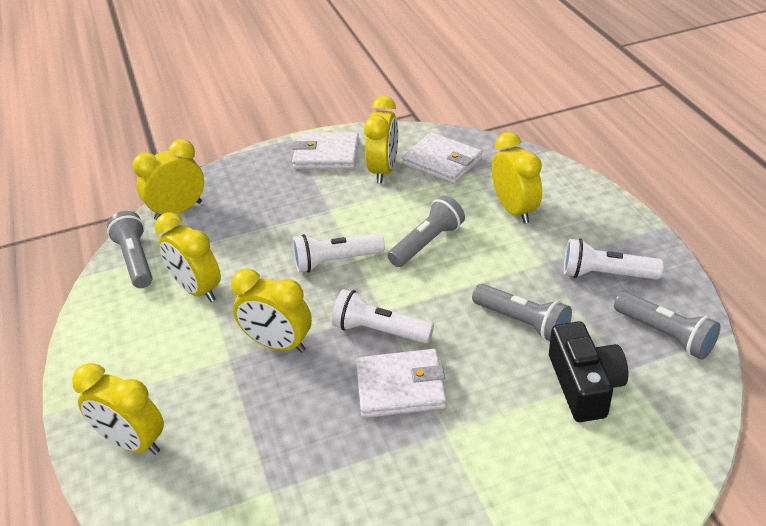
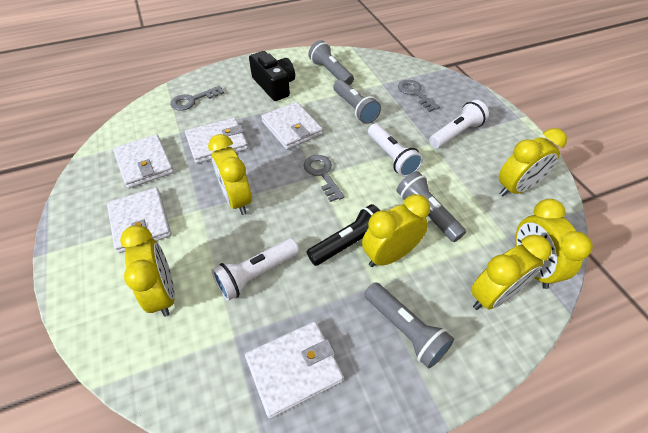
black flashlight: none = 0 -> [307,204,380,266] = 1
grey key: none = 0 -> [170,86,224,111] [304,155,345,202] [398,80,440,112] = 3
white wallet: [292,132,359,169] [356,349,447,418] [402,132,482,184] = 3 -> [107,187,172,253] [113,134,174,189] [185,118,248,164] [245,321,344,419] [261,102,323,150] = 5

